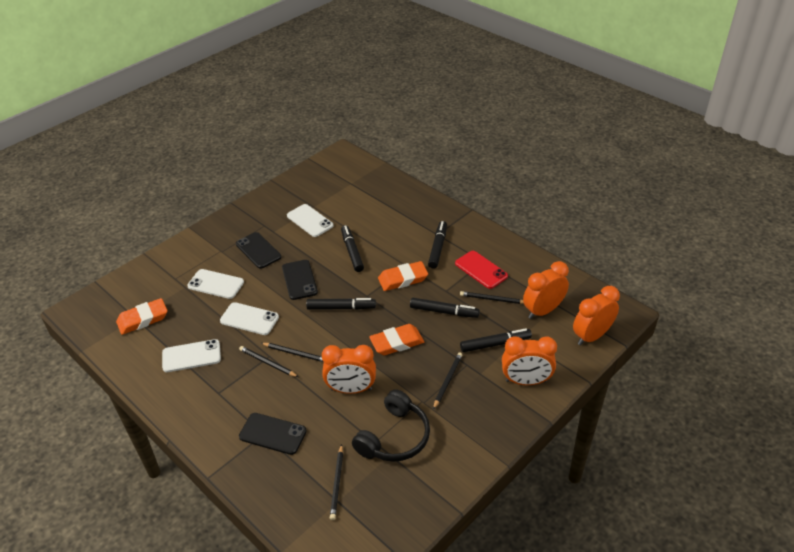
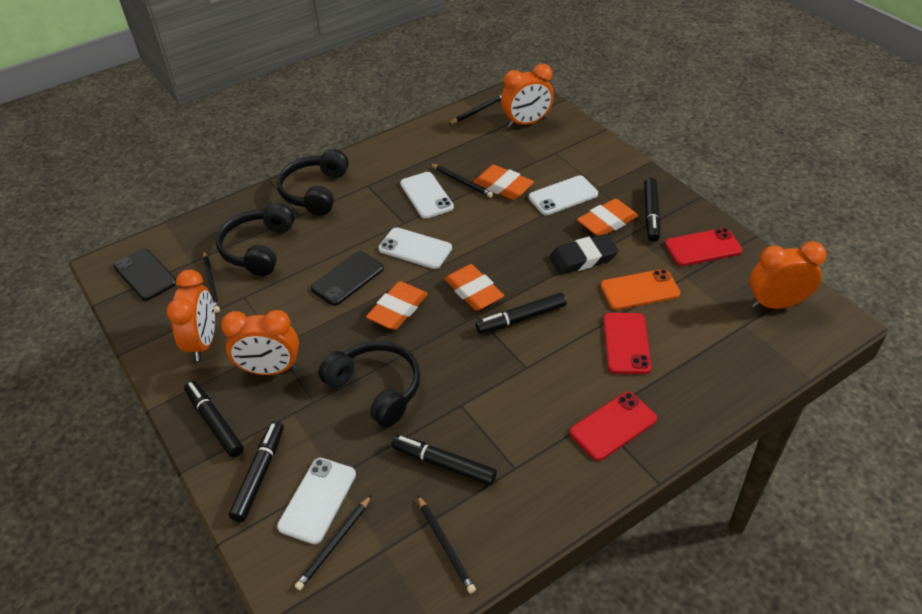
black eraser: none = 0 -> [549,234,618,275] = 1
black headphones: [352,389,430,462] = 1 -> [216,203,295,276] [277,149,349,216] [318,340,420,427] = 3
black phone: [236,232,282,269] [239,413,307,455] [282,260,318,300] = 3 -> [114,248,176,301] [311,251,384,306] = 2
orange eraser: [116,298,168,335] [369,324,424,355] [378,261,428,291] = 3 -> [366,281,428,330] [444,264,504,311] [473,165,534,200] [577,199,638,236] = 4
orange phone: none = 0 -> [601,269,680,310] = 1
red phone: [455,251,508,289] = 1 -> [570,392,657,461] [603,313,652,374] [665,228,742,266] = 3

